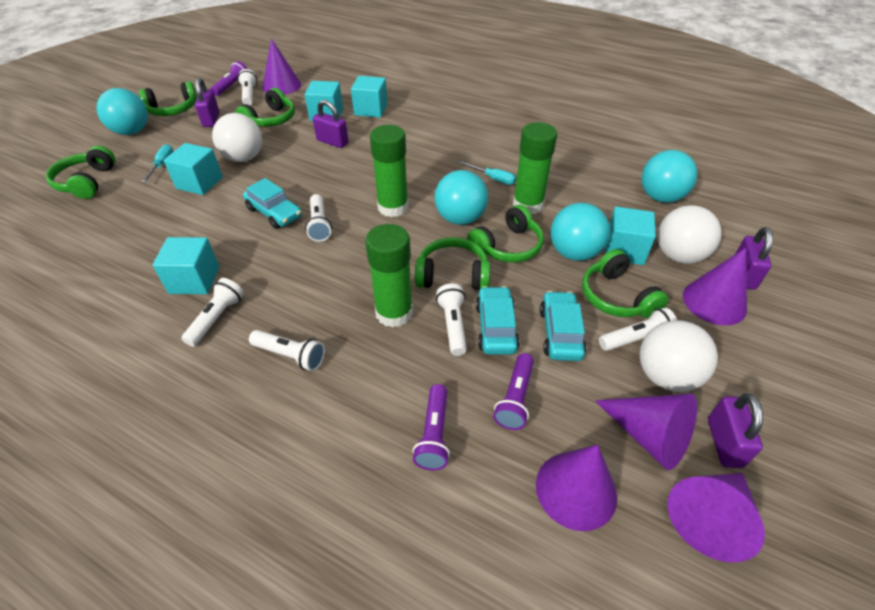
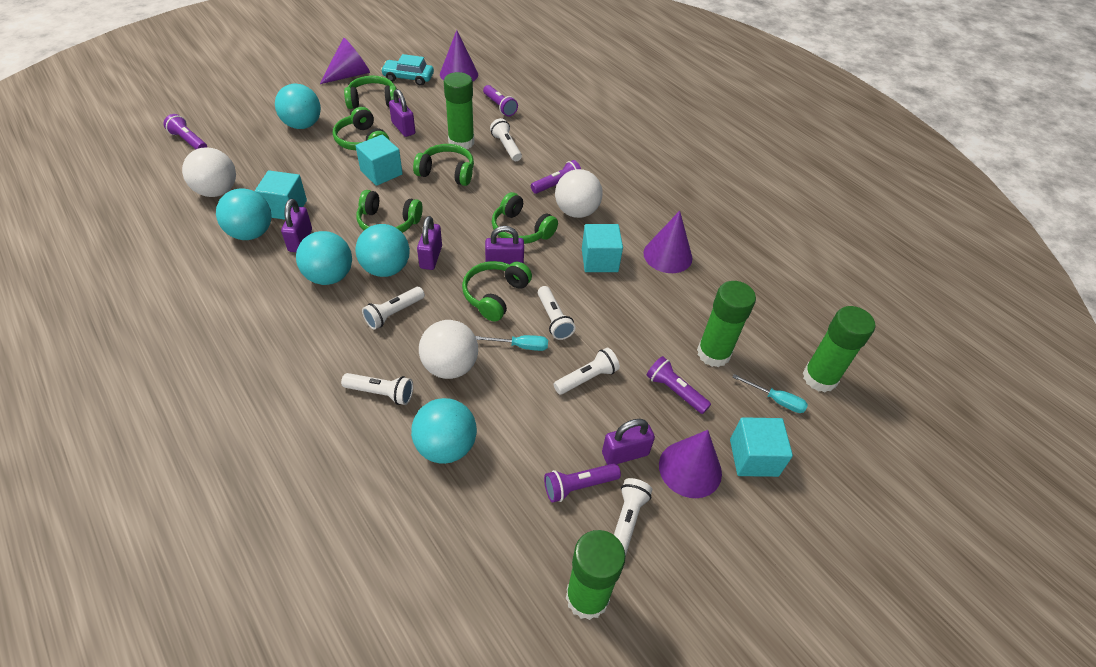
green glue stick: [365,224,413,328] [370,125,409,217] [513,122,557,214] = 3 -> [444,72,474,149] [566,530,626,620] [697,281,756,367] [803,306,875,392] = 4
purple cone: [262,39,301,95] [536,445,617,531] [595,394,697,470] [667,473,765,563] [683,248,747,325] = 5 -> [320,38,370,84] [440,30,478,81] [643,211,692,273] [659,430,722,498] = 4
purple flashlight: [211,61,247,96] [412,384,450,470] [493,353,534,430] = 3 -> [163,114,207,149] [483,85,518,117] [531,160,581,194] [544,463,621,503] [647,356,711,414] = 5
purple padlock: [195,78,220,127] [313,100,349,148] [708,393,763,468] [735,227,773,290] = 4 -> [281,199,312,252] [389,89,415,137] [417,216,442,270] [485,226,524,264] [602,419,655,465] = 5
turquoise ball: [97,88,148,135] [435,170,488,225] [551,203,610,261] [642,150,697,203] = 4 -> [216,188,272,240] [275,84,321,129] [296,231,352,285] [356,224,410,277] [411,398,477,464] = 5
turquoise car: [243,178,302,229] [476,286,520,355] [540,291,586,361] = 3 -> [381,54,434,86] = 1
turquoise cube: [153,237,219,294] [164,143,223,195] [305,81,343,121] [351,76,388,118] [605,207,656,265] = 5 -> [255,170,307,220] [356,135,403,186] [582,224,623,272] [730,417,793,477] = 4

